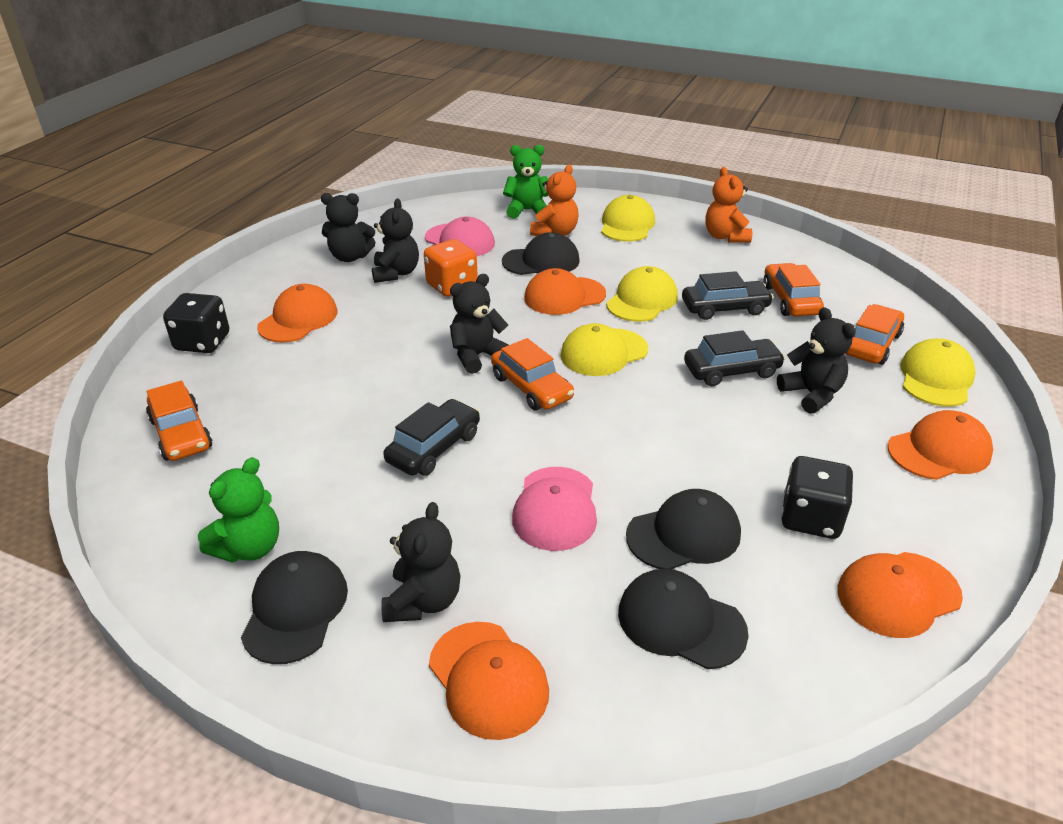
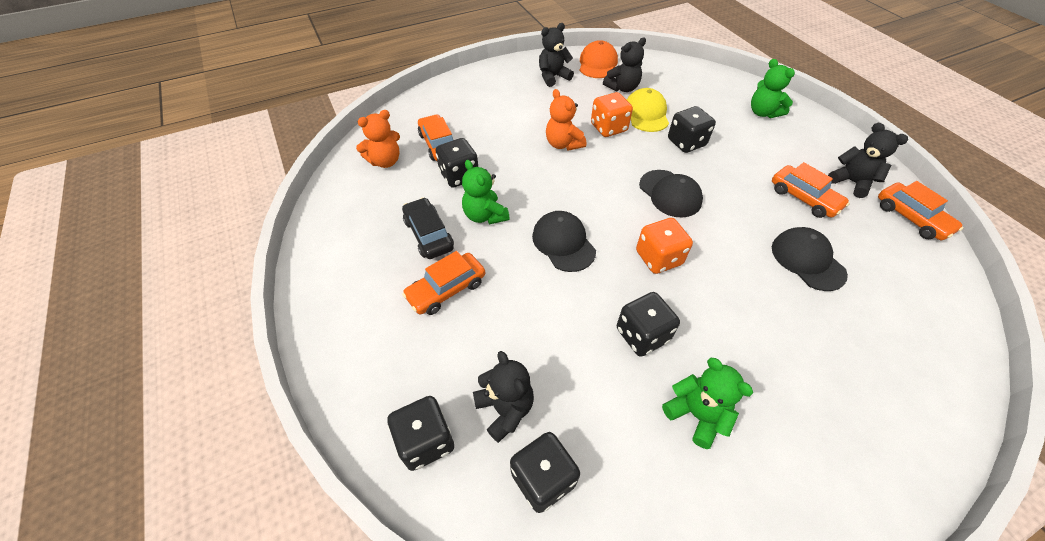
black cap: [241,551,348,664] [502,232,580,275] [618,569,749,669] [626,489,741,569] = 4 -> [532,211,596,272] [639,170,703,218] [772,227,848,291] = 3
black car: [383,399,480,476] [682,271,774,320] [684,330,785,386] = 3 -> [402,197,454,259] = 1
black dice: [163,293,229,353] [781,456,854,539] = 2 -> [388,396,454,471] [435,138,478,188] [510,432,580,513] [617,292,680,357] [668,106,716,153] = 5
black teddy bear: [321,193,376,262] [372,199,419,283] [381,502,461,622] [450,274,508,374] [777,307,856,414] = 5 -> [473,351,534,443] [539,23,574,87] [603,37,646,92] [828,123,908,198] = 4
green teddy bear: [198,457,279,563] [503,145,549,219] = 2 -> [462,160,510,225] [662,357,753,449] [751,59,795,118] = 3
orange cap: [257,284,337,343] [429,622,549,740] [524,268,606,315] [838,552,963,638] [888,410,993,480] = 5 -> [579,40,618,78] = 1
orange dice: [424,239,478,297] = 1 -> [591,92,633,137] [636,218,693,274] = 2
pink cap: [425,217,495,256] [512,467,597,551] = 2 -> none = 0
yellow cap: [560,323,648,376] [601,195,655,242] [606,266,678,322] [900,338,976,407] = 4 -> [626,88,669,132] = 1

